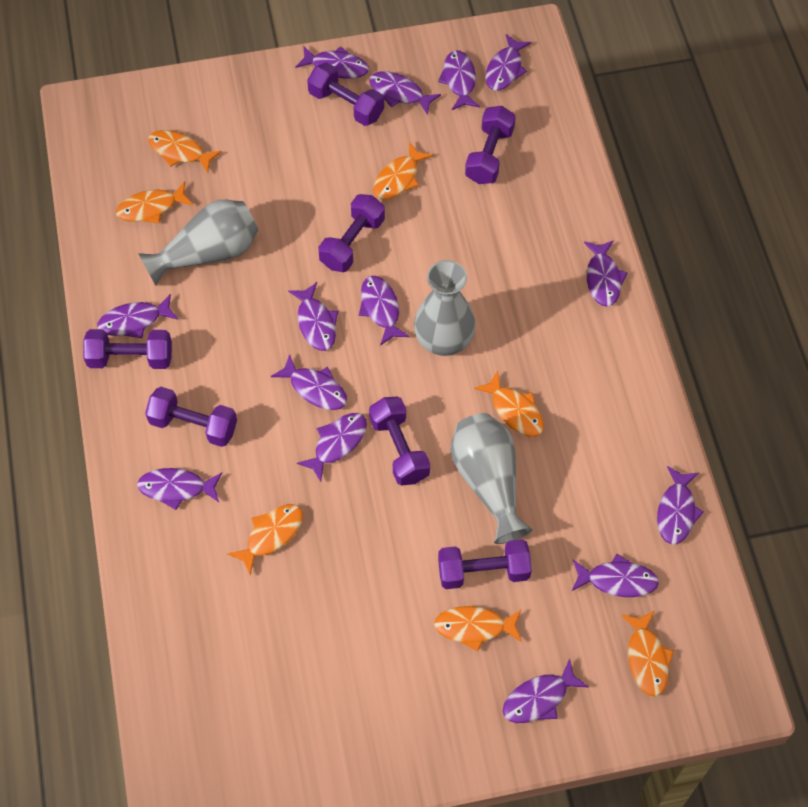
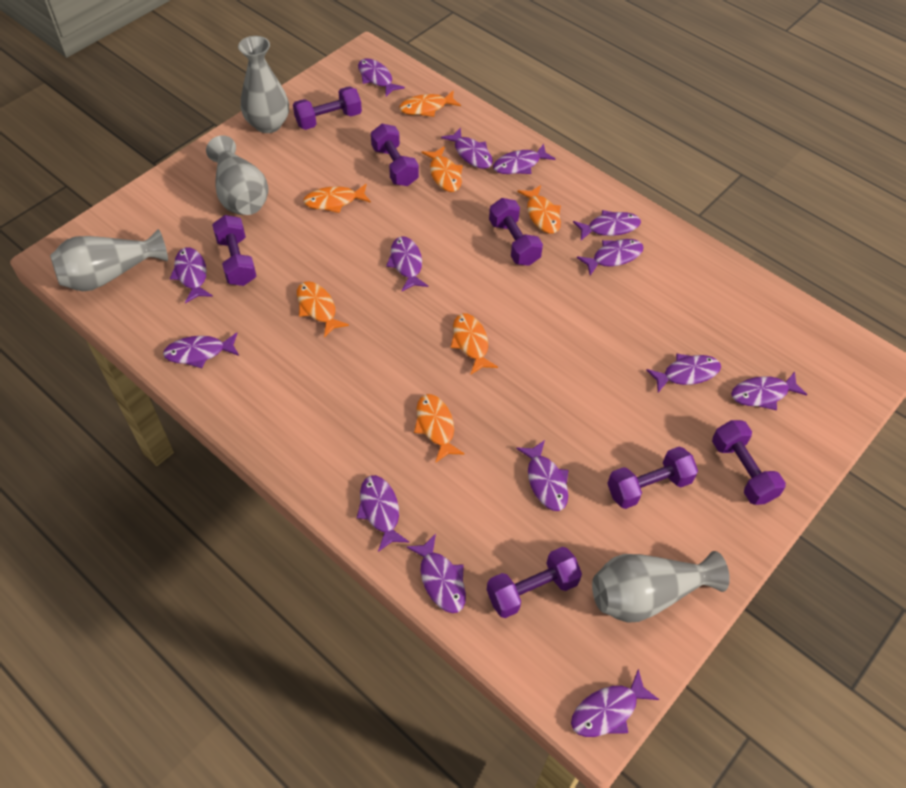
grey vase: [138,200,259,286] [414,260,476,356] [450,413,532,544] = 3 -> [50,229,168,291] [206,135,268,215] [238,36,289,133] [592,551,730,623] = 4

